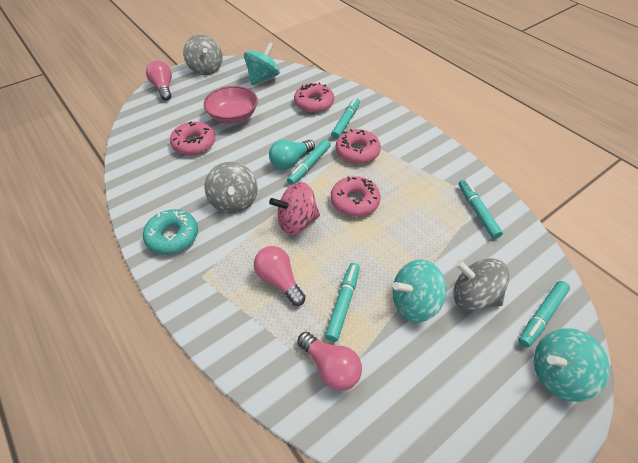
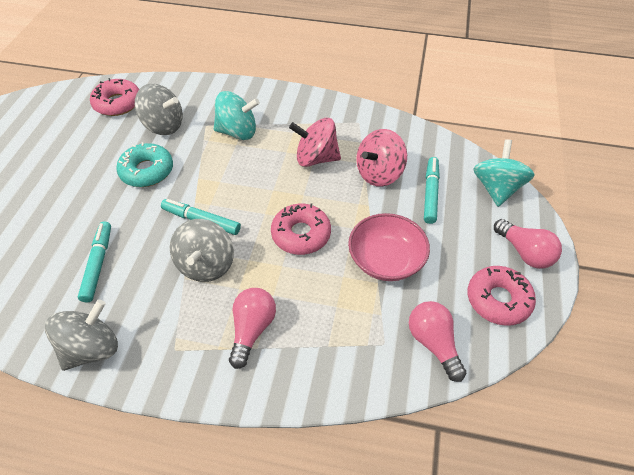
pink donut: [170,121,215,155] [294,82,334,113] [331,176,381,217] [336,129,381,164] = 4 -> [90,78,139,116] [271,204,331,255] [468,266,536,326] = 3
pink spinning top: [269,182,320,235] = 1 -> [289,118,341,167] [356,129,407,187] = 2
turquoise light bulb: [269,140,315,170] = 1 -> none = 0
turquoise marker: [287,139,331,185] [325,263,360,342] [331,98,360,139] [459,179,503,239] [519,281,570,348] = 5 -> [78,221,111,303] [161,199,241,235] [424,157,440,224] = 3
turquoise spinning top: [244,42,280,85] [392,259,446,322] [534,328,610,402] = 3 -> [214,91,260,140] [473,139,535,207] = 2

